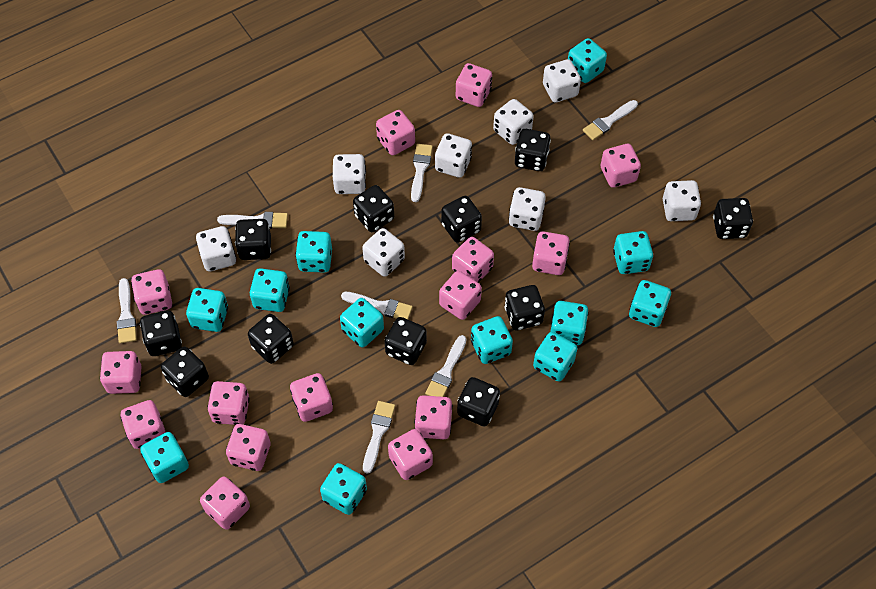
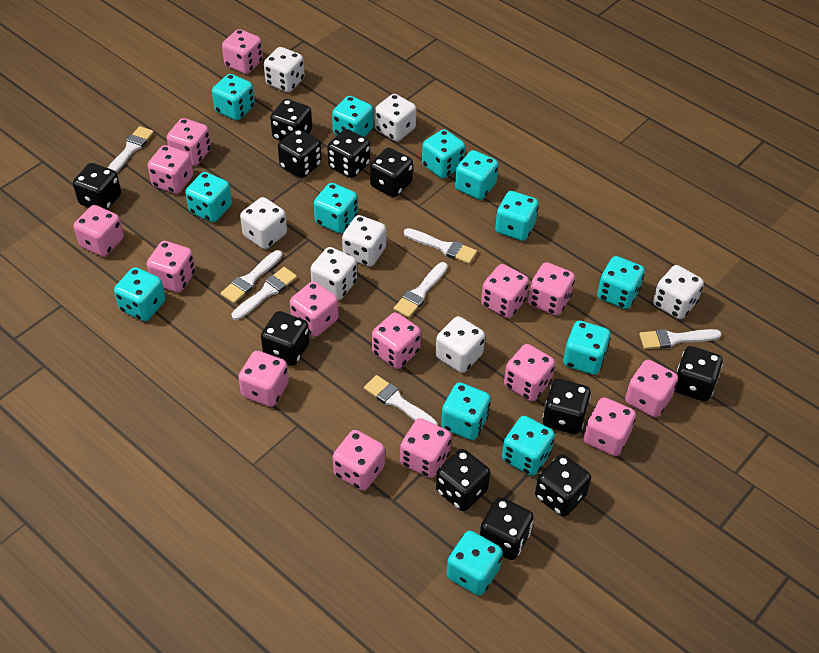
turquoise dice: [140,432,189,483] [186,288,228,332] [250,268,290,312] [295,231,332,273] [320,463,367,515] [340,298,384,347] [471,316,513,364] [533,332,578,382] [550,301,589,345] [568,38,607,83] [613,231,653,274] [629,280,671,327] = 12 -> [114,267,166,321] [185,172,232,222] [212,74,255,121] [314,183,358,233] [332,96,374,137] [422,129,465,179] [441,382,491,440] [446,531,503,596] [455,150,498,200] [495,191,539,241] [502,416,555,476] [563,321,611,375] [597,256,645,309] = 13
white dice: [196,226,236,271] [333,154,366,194] [362,228,405,277] [435,133,472,178] [493,99,534,145] [509,187,546,231] [543,59,581,102] [663,180,701,221] = 8 -> [240,197,287,249] [264,47,305,93] [310,247,357,300] [342,215,386,267] [375,94,416,142] [436,316,485,373] [653,265,704,319] = 7

